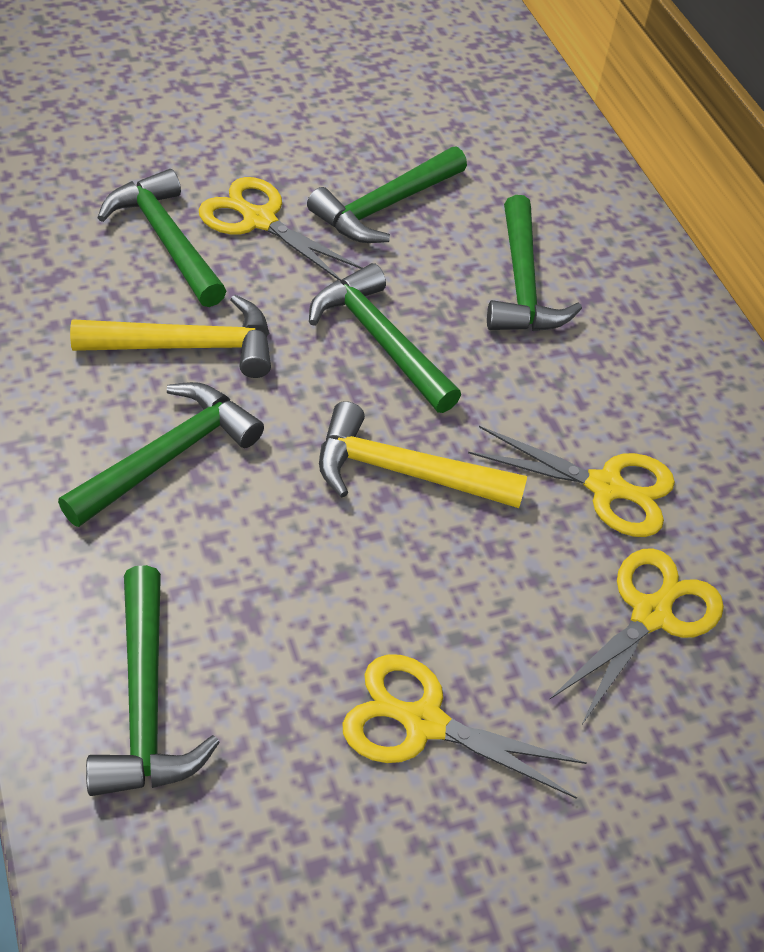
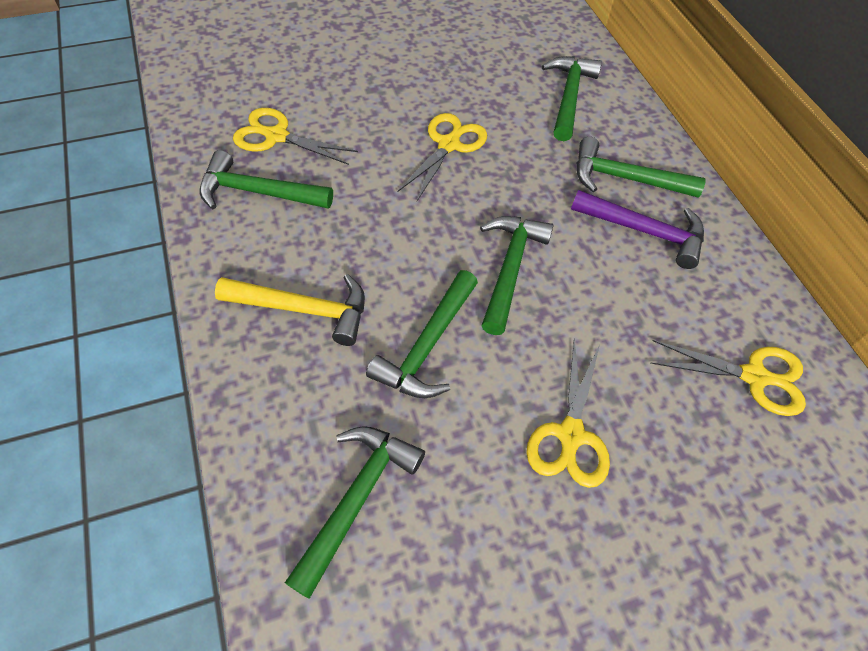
purple hammer: none = 0 -> [571,190,704,269] = 1
yellow hammer: [70,295,271,378] [319,401,527,508] = 2 -> [215,274,365,346] = 1

